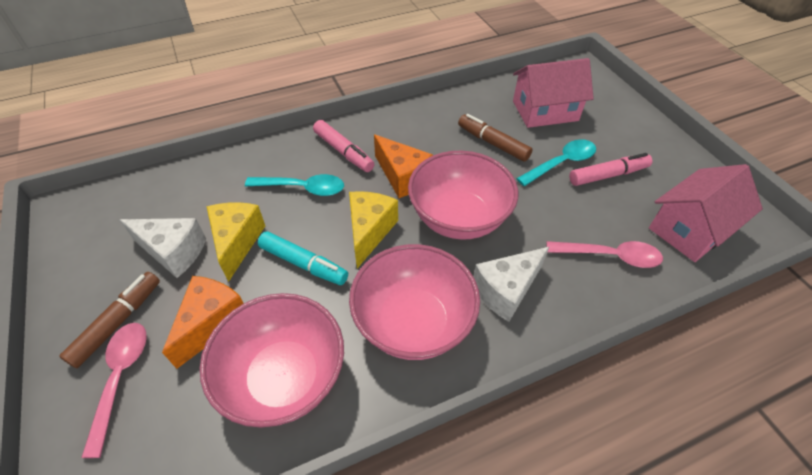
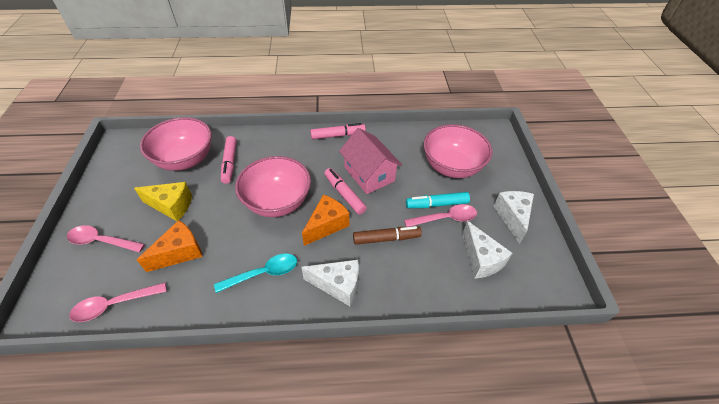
brown marker: [59,272,160,368] [458,114,533,162] = 2 -> [353,226,422,245] = 1
pink house: [513,58,594,128] [649,164,763,262] = 2 -> [339,128,402,194] = 1
pink marker: [313,120,374,172] [569,153,652,186] = 2 -> [221,136,237,184] [310,123,366,139] [324,168,367,215] = 3
pink spoon: [81,323,147,458] [547,241,663,268] = 2 -> [67,225,145,252] [69,283,166,322] [404,204,477,227] = 3
turquoise spoon: [245,174,344,196] [516,139,596,186] = 2 -> [214,254,297,293] = 1
white cheese: [120,218,206,278] [473,247,549,322] = 2 -> [301,260,359,306] [462,221,512,279] [494,191,534,244] = 3
yellow cheese: [207,202,265,282] [349,191,398,268] = 2 -> [134,182,192,221] = 1

